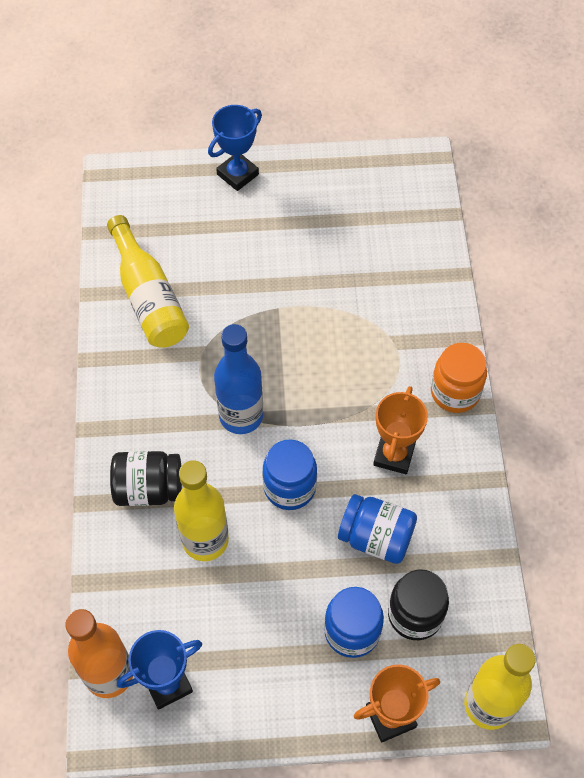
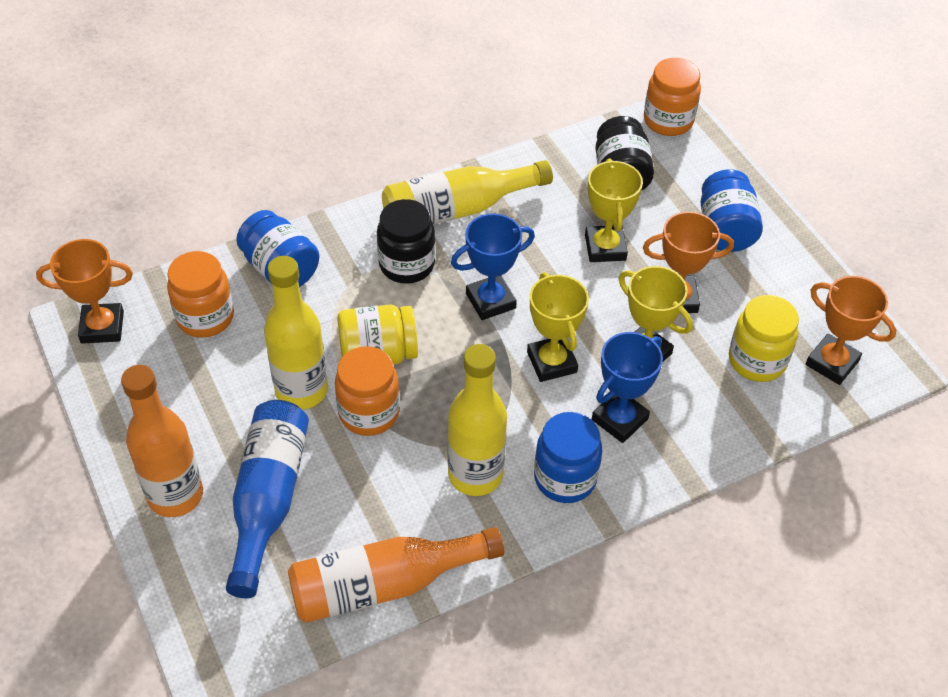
orange bottle: [65,609,133,698] = 1 -> [121,365,203,517] [288,527,504,623] = 2
orange jar: [431,343,487,413] = 1 -> [167,251,234,338] [335,346,400,436] [644,58,701,136] = 3
orange trophy: [354,664,440,742] [373,386,428,474] = 2 -> [36,239,133,344] [643,211,734,313] [806,276,896,385] = 3
yellow jar: none = 0 -> [337,305,418,365] [729,295,799,382] = 2
yellow trophy: none = 0 -> [527,272,589,382] [585,158,643,262] [619,266,693,362] = 3

